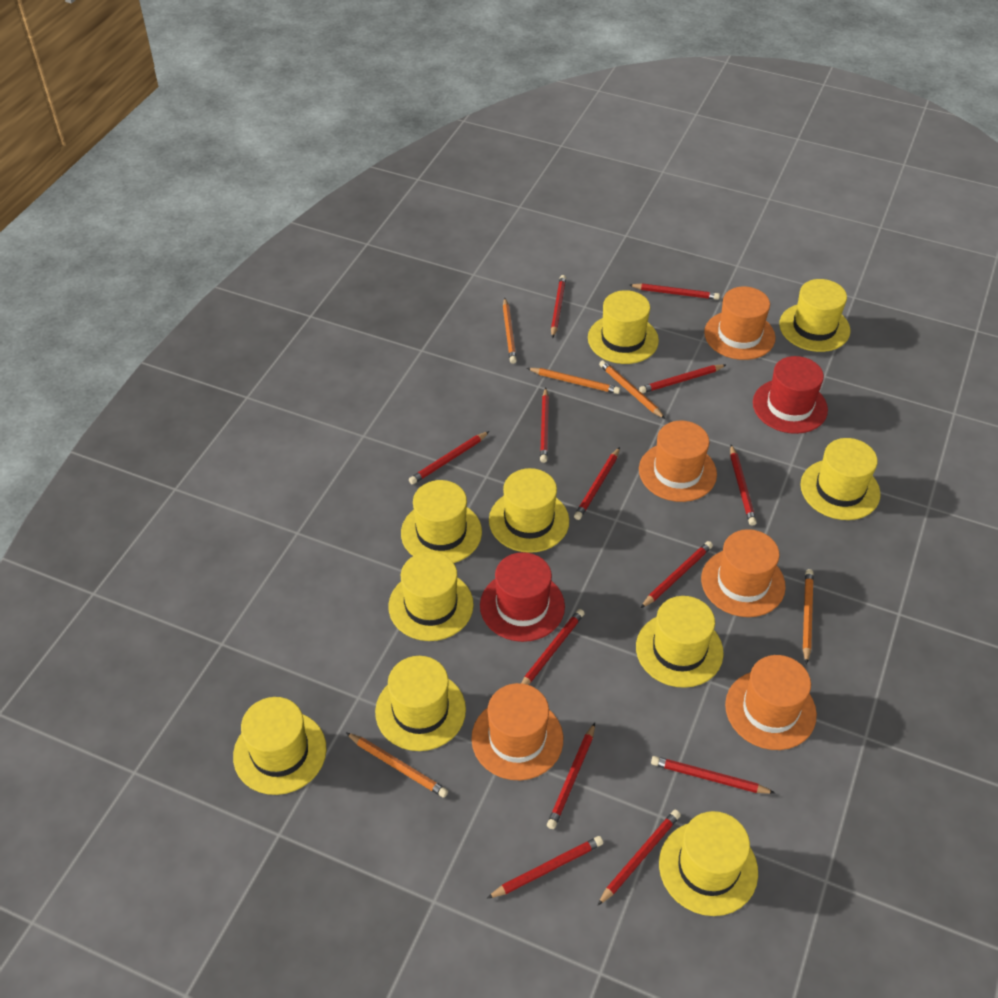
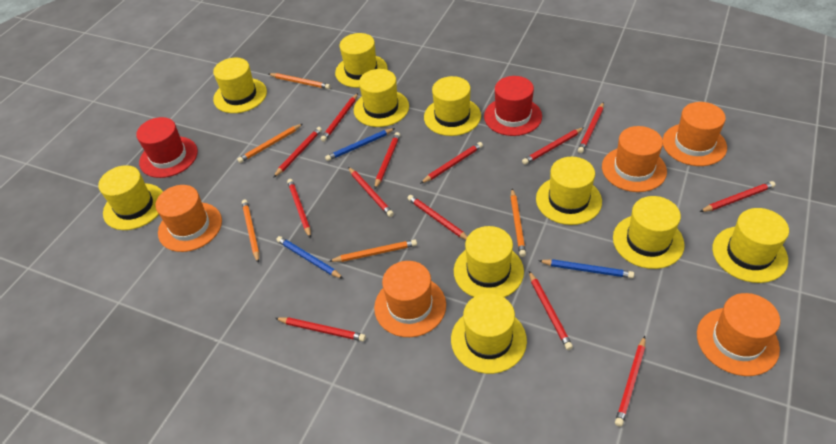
blue pencil: none = 0 -> [276,236,343,279] [325,128,395,161] [539,259,634,278] = 3

